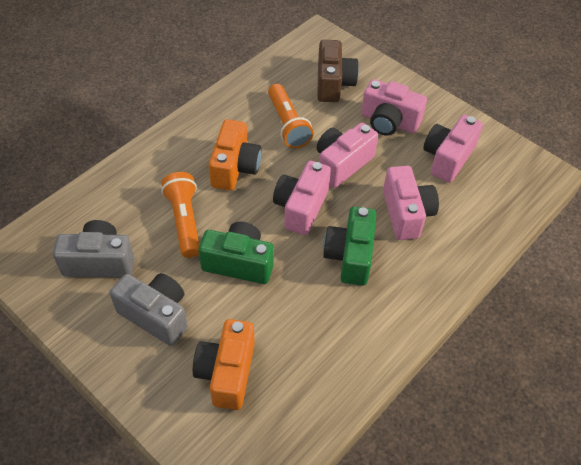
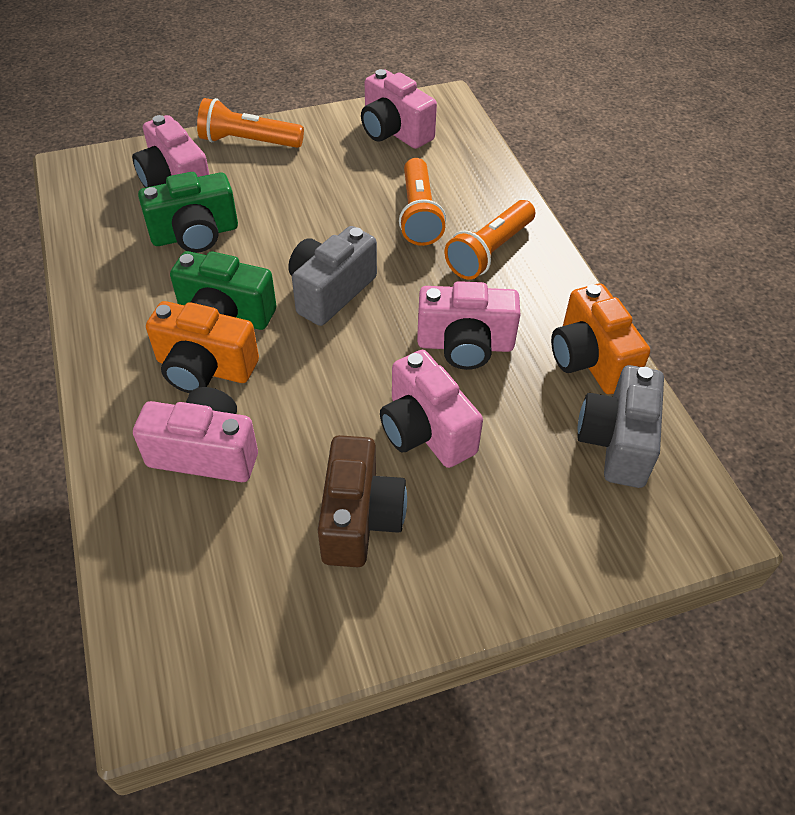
orange flashlight: [161,172,199,258] [268,84,313,148] = 2 -> [197,98,304,148] [399,158,446,246] [444,200,535,280] = 3

